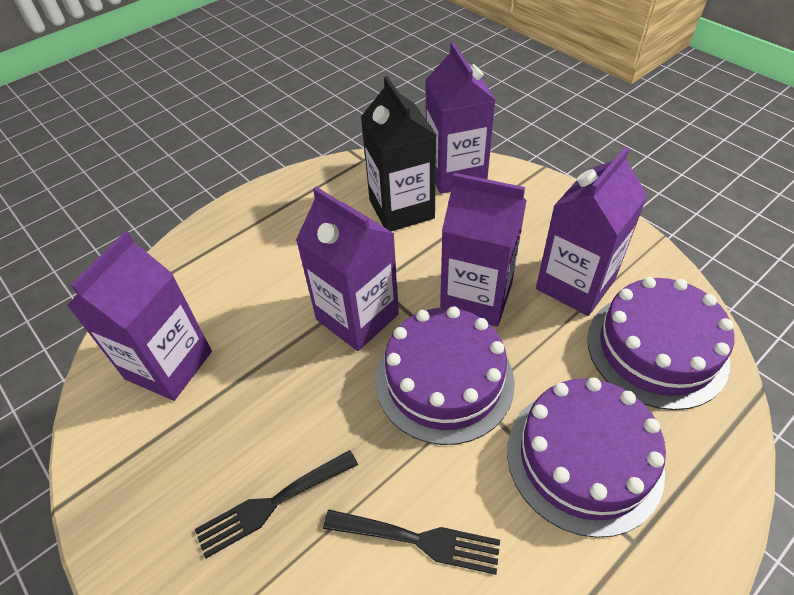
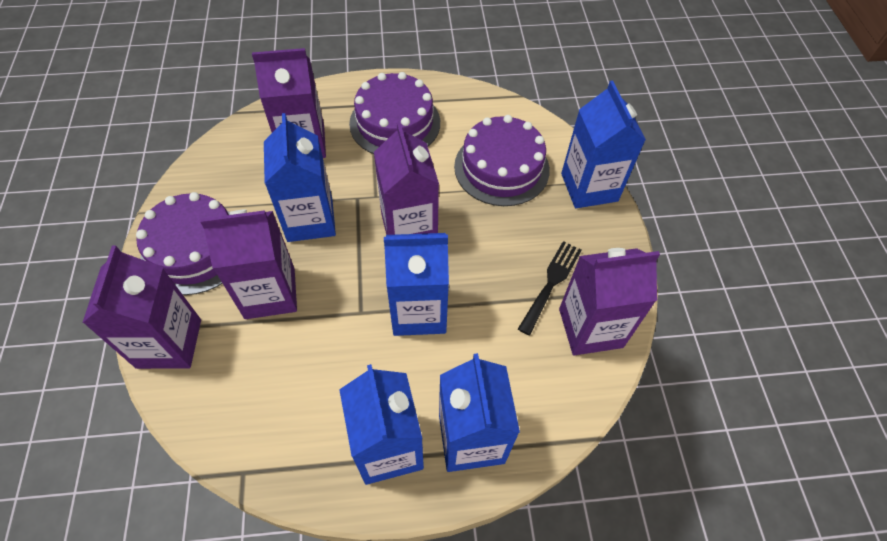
black carton: [361,76,436,231] = 1 -> none = 0
black fork: [195,450,358,559] [323,510,500,575] = 2 -> [518,241,582,335] = 1
blue carton: none = 0 -> [264,113,336,242] [339,364,424,485] [384,233,449,336] [439,353,520,472] [561,80,646,208] = 5

